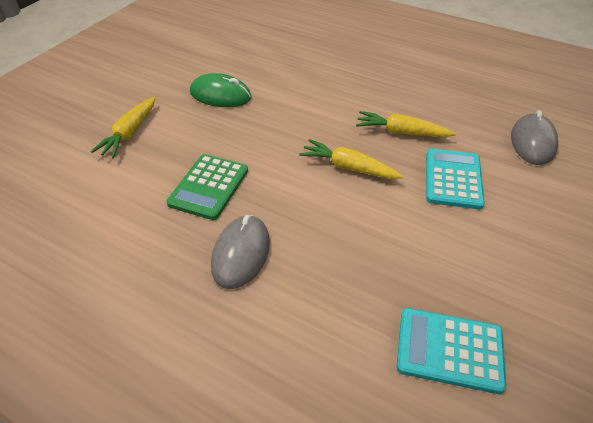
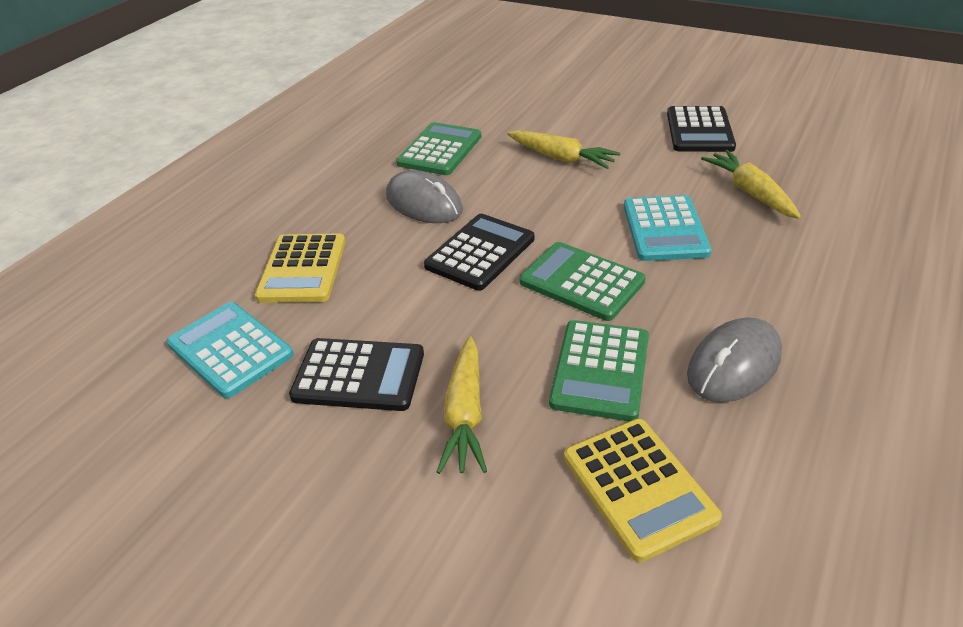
black calculator: none = 0 -> [289,338,424,411] [424,214,534,291] [667,106,736,152] = 3
green calculator: [166,154,248,220] = 1 -> [396,122,481,175] [520,242,645,321] [549,320,649,421] = 3
green mouse: [190,73,252,107] = 1 -> none = 0
yellow calculator: none = 0 -> [255,233,346,303] [564,419,722,562] = 2

